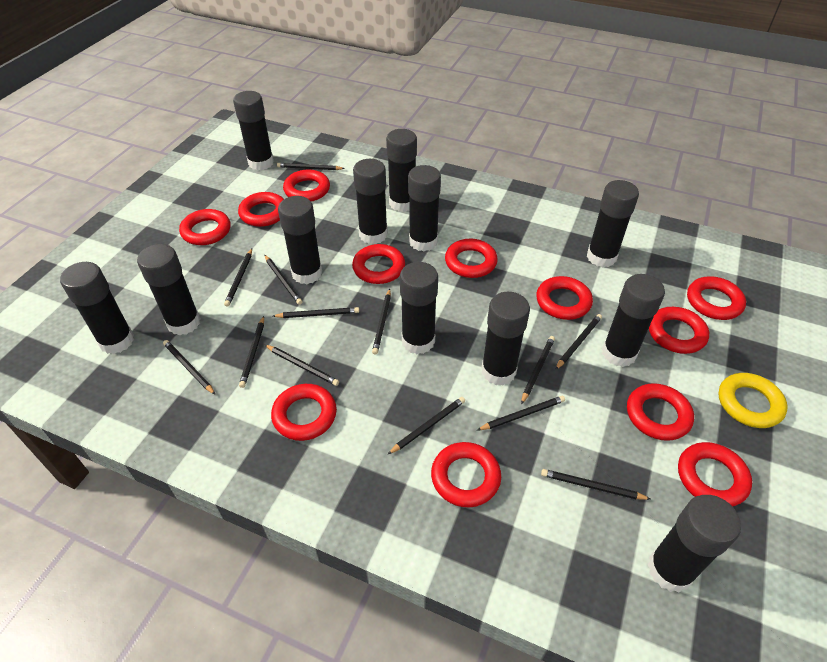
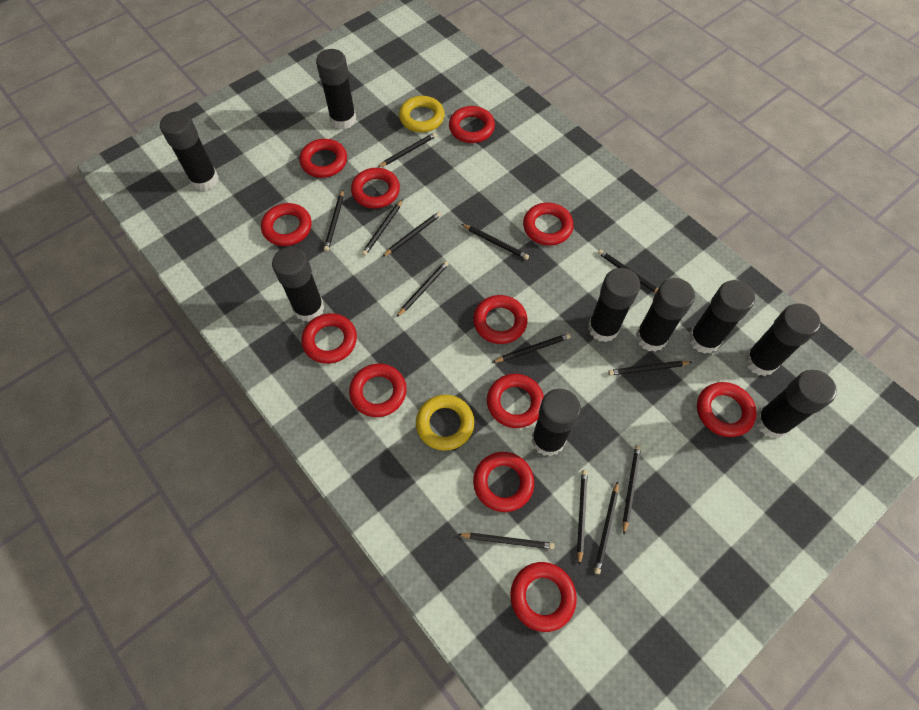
black glue stick: [60,262,134,354] [137,244,201,335] [233,91,274,170] [278,196,322,284] [353,159,388,244] [386,129,417,212] [400,262,438,354] [408,165,441,251] [482,292,530,386] [587,180,639,267] [602,274,665,367] [648,495,741,592] = 12 -> [160,111,218,191] [272,247,324,322] [316,49,356,129] [531,389,581,456] [588,268,640,342] [636,278,695,352] [689,280,755,354] [745,304,820,376] [755,370,837,438] = 9
yellow ring: [718,373,788,428] = 1 -> [399,96,445,132] [416,395,474,451] = 2

